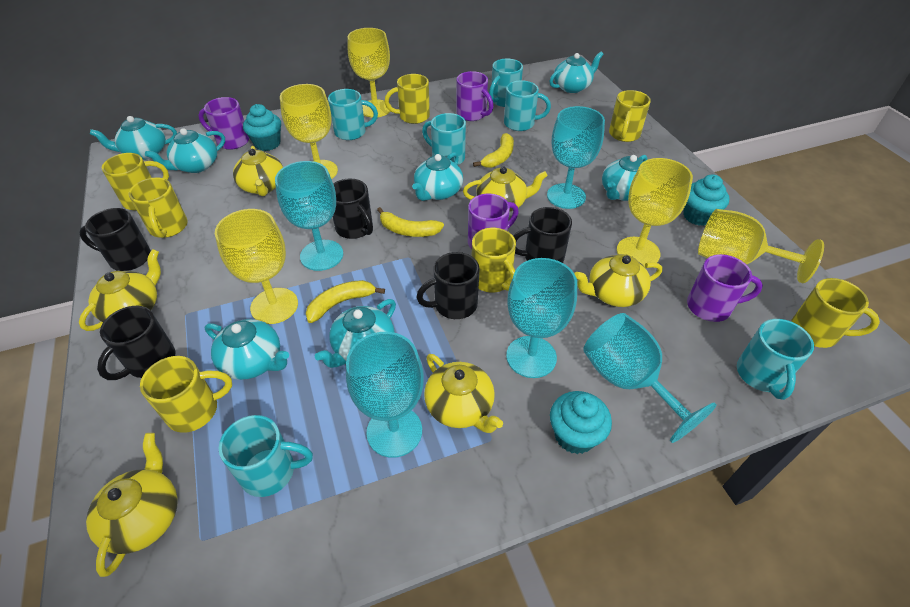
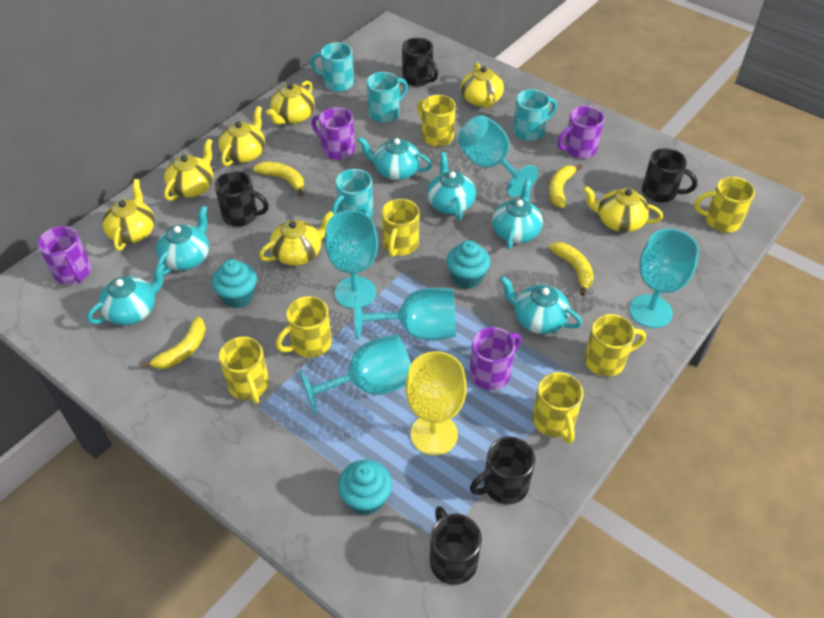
turquoise mug: [219,415,313,497] [328,89,378,140] [422,113,466,165] [489,59,523,107] [504,80,551,131] [737,319,814,400] = 6 -> [310,42,354,92] [331,169,373,217] [366,72,408,123] [513,89,557,141] = 4
turquoise teapot: [90,116,177,160] [145,128,225,173] [205,319,289,380] [315,299,396,368] [412,152,463,201] [549,52,603,93] [602,155,647,201] = 7 -> [87,263,166,325] [156,206,209,275] [357,137,432,180] [427,152,476,220] [492,179,543,249] [500,276,582,334] = 6
yellow banana: [306,280,385,323] [377,207,444,237] [473,133,514,168] = 3 -> [141,317,206,369] [253,162,304,196] [549,165,583,208] [549,242,594,296] = 4
yellow goblet: [215,209,298,324] [280,84,338,179] [348,28,391,118] [617,158,693,267] [698,209,824,283] = 5 -> [405,351,467,455] = 1
yellow teapot: [79,249,161,331] [86,433,178,577] [233,146,283,196] [424,354,503,433] [463,167,548,212] [574,254,662,307] = 6 -> [102,179,155,251] [164,139,213,201] [219,106,265,166] [259,211,334,266] [266,81,315,125] [461,63,504,109] [583,186,663,232] = 7

